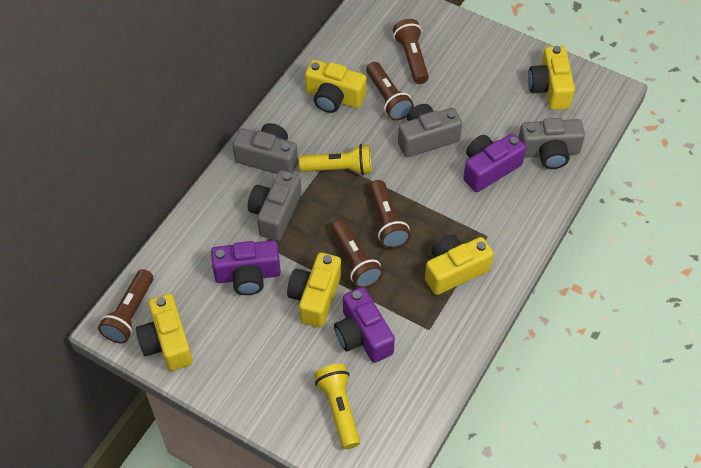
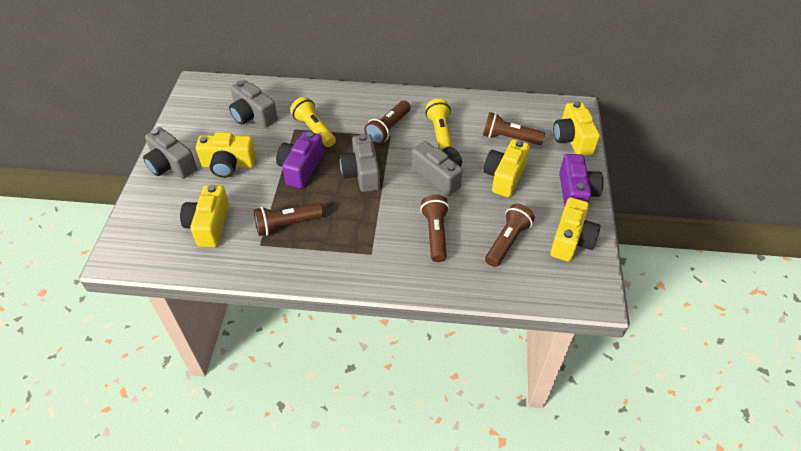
purple camera: [211,240,281,295] [334,287,395,363] [463,133,526,192] = 3 -> [276,131,324,189] [559,154,604,207] = 2

